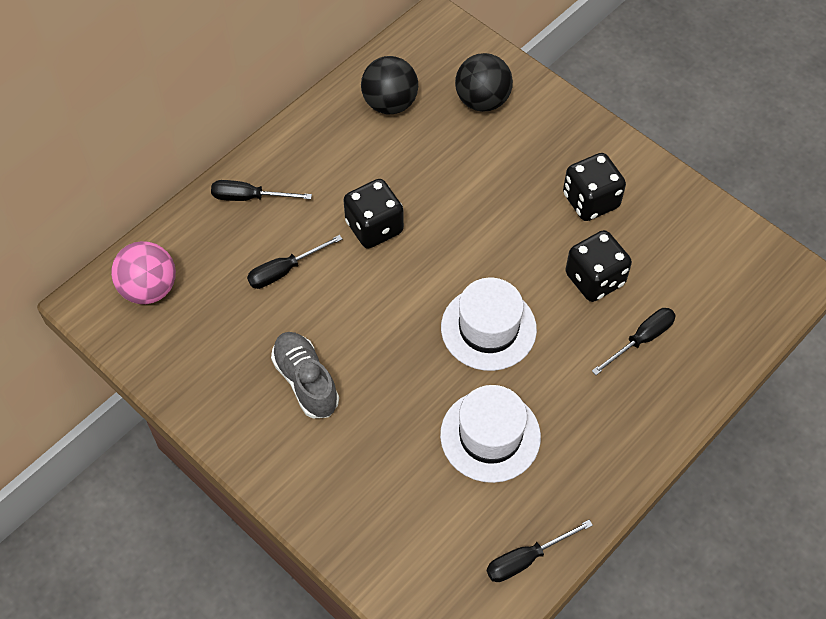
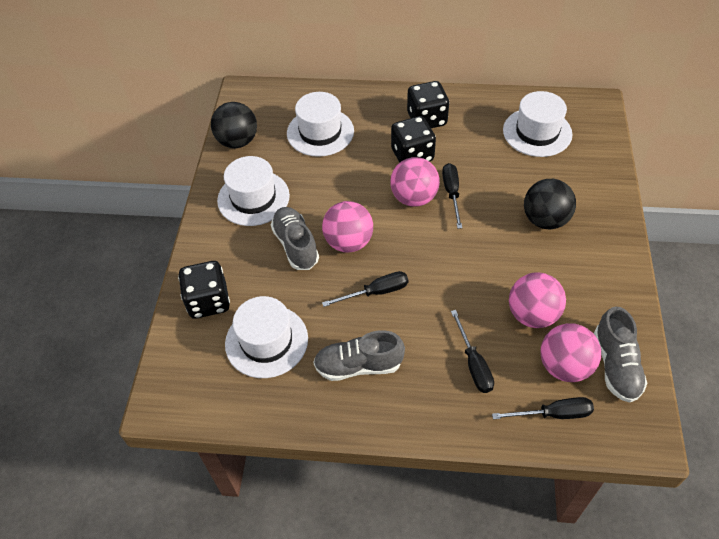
grey shoe: [271,332,339,418] = 1 -> [271,207,319,270] [313,330,405,381] [594,306,648,403] = 3
pink ball: [111,241,176,304] = 1 -> [322,201,373,252] [390,157,440,207] [509,272,566,328] [540,323,601,382] = 4
white hat: [440,385,541,483] [441,278,537,371] = 2 -> [217,156,290,226] [225,296,308,378] [287,92,354,157] [503,91,573,157] = 4

